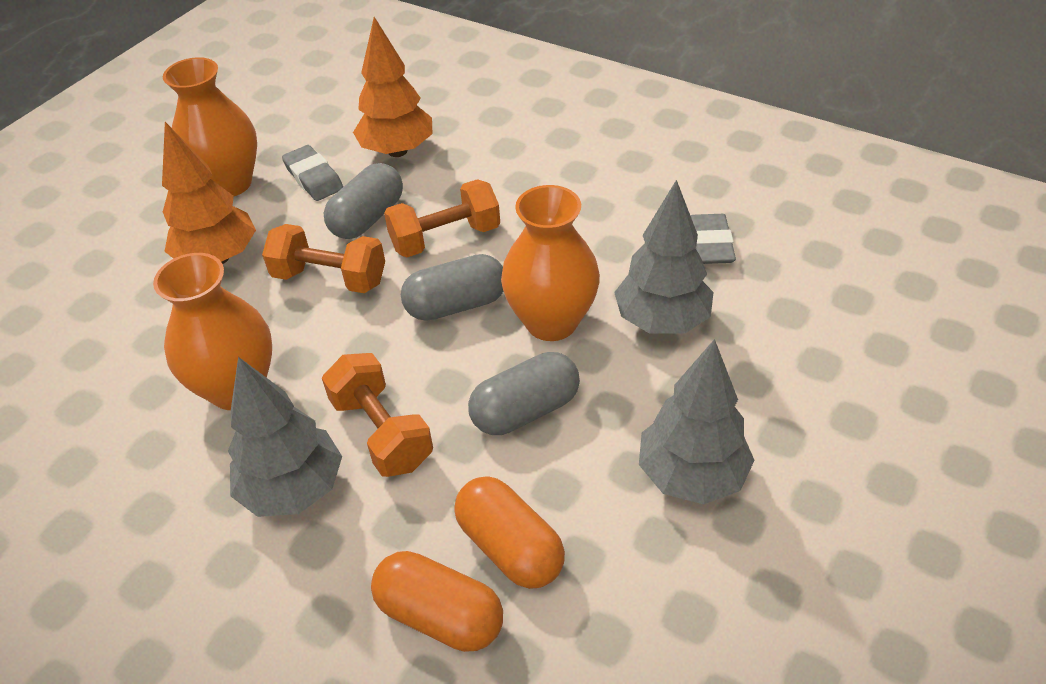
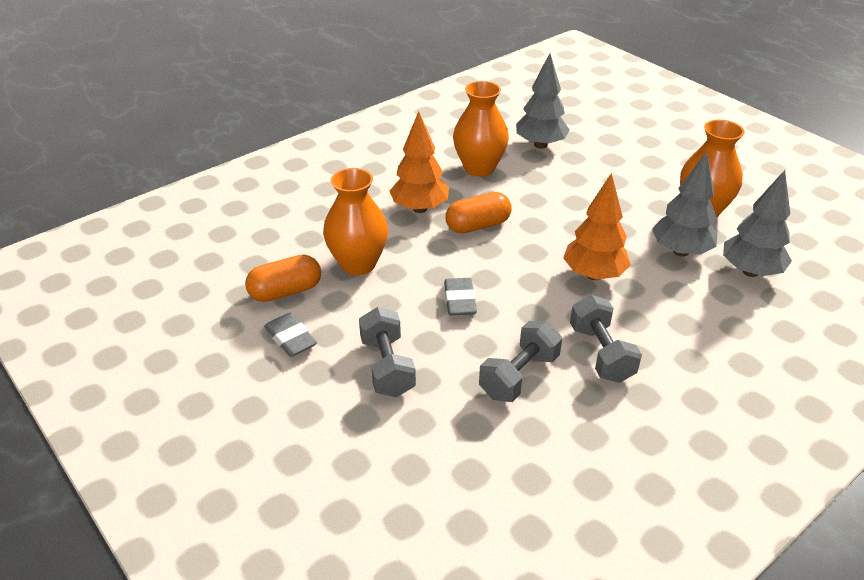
grey capsule: [324,163,403,239] [401,254,503,321] [468,352,580,435] = 3 -> none = 0
grey dumbbell: none = 0 -> [359,307,416,397] [479,321,562,402] [570,295,642,383] = 3
orange dumbbell: [262,224,385,293] [322,353,433,477] [384,179,500,257] = 3 -> none = 0

